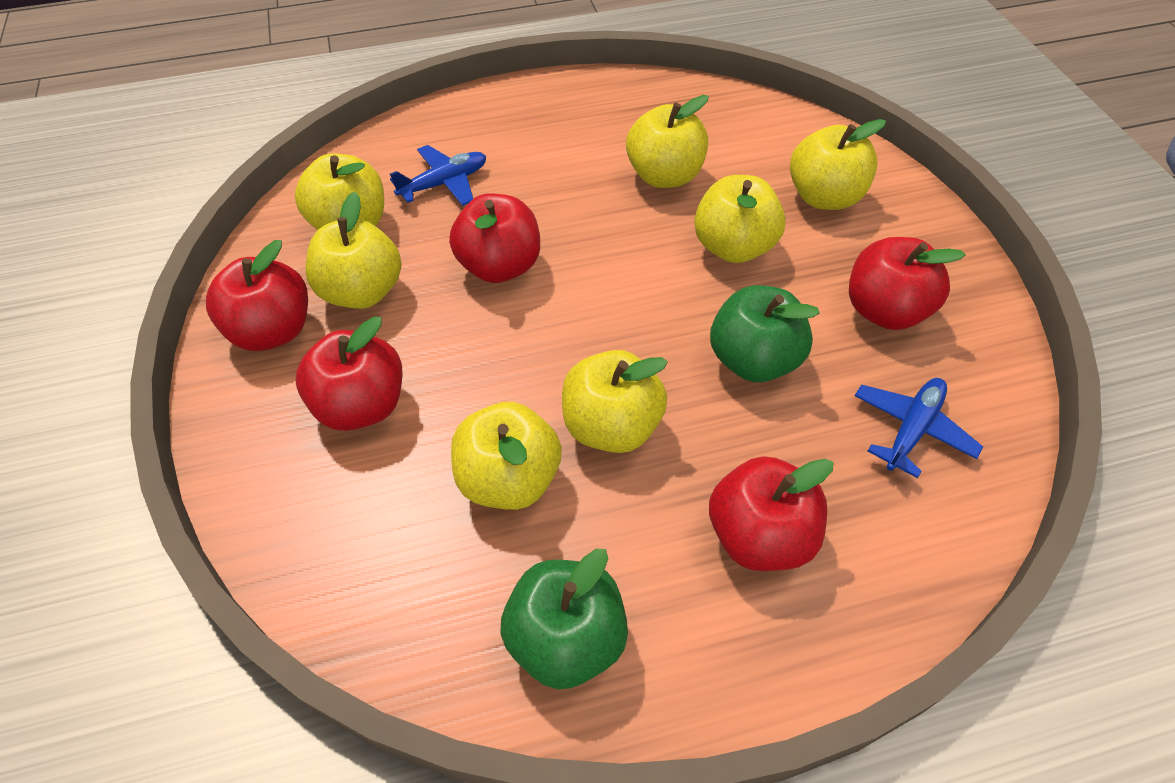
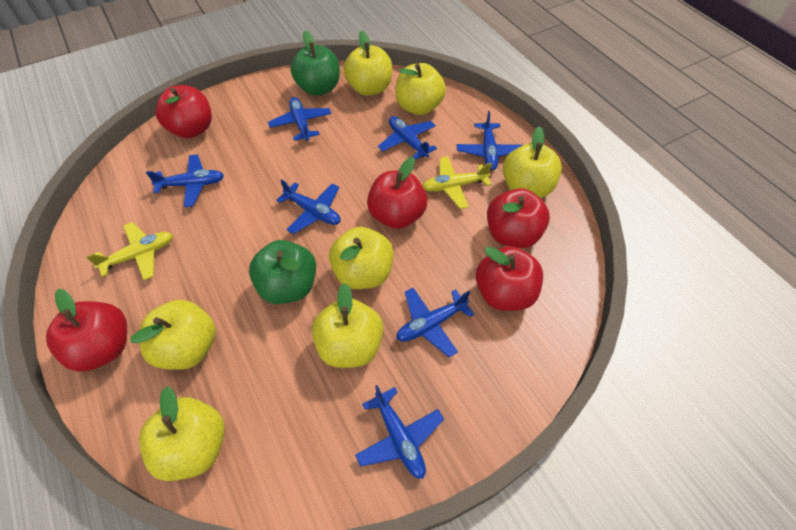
blue plane: [390,145,486,206] [855,378,983,478] = 2 -> [146,154,224,207] [268,97,331,141] [277,179,341,234] [355,385,444,479] [378,116,437,160] [396,288,474,357] [457,111,523,170] = 7
yellow plane: none = 0 -> [86,222,173,280] [422,157,492,209] = 2

